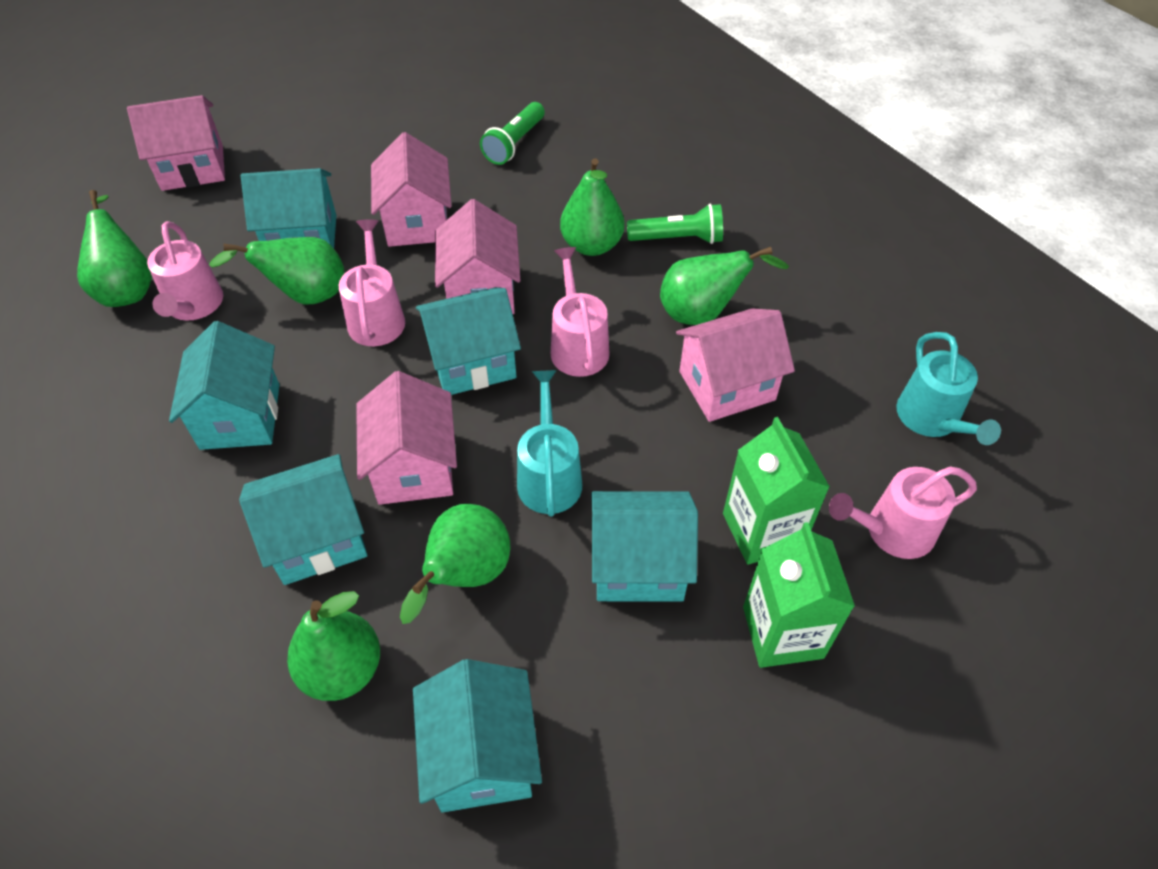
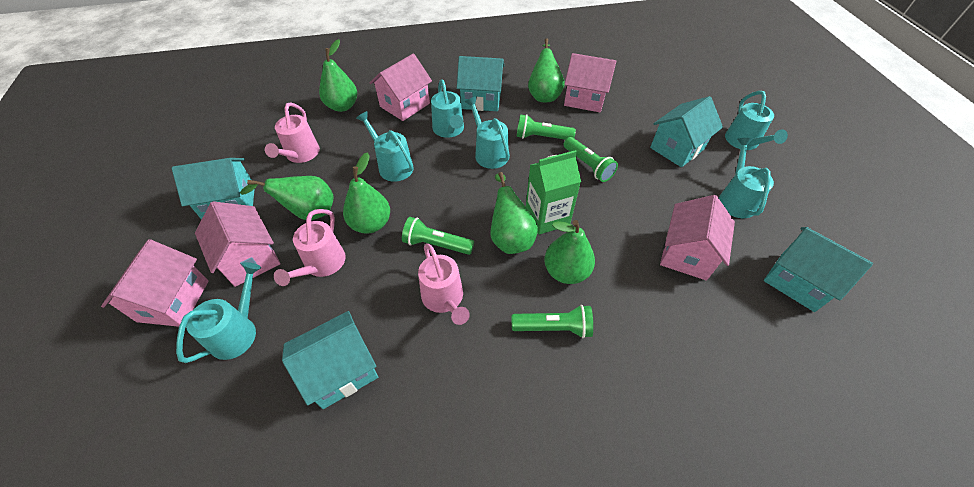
green carton: [723,417,830,565] [743,522,855,668] = 2 -> [526,150,581,235] = 1
green flashlight: [480,102,545,165] [627,204,723,244] = 2 -> [402,217,474,255] [512,305,593,338] [516,114,576,140] [564,137,618,182] = 4
pink watering can: [147,221,223,321] [339,219,405,346] [551,247,610,377] [829,467,977,559] = 4 -> [265,102,320,163] [274,209,346,286] [418,244,470,325] = 3
turquoise house: [169,321,279,450] [239,454,367,585] [241,168,336,248] [413,659,542,813] [416,287,521,395] [591,491,698,602] = 6 -> [172,158,255,220] [282,311,378,409] [457,56,505,111] [650,96,723,167] [764,227,873,312] = 5
turquoise watering can: [517,370,582,516] [897,332,1001,445] = 2 -> [176,262,261,363] [356,111,414,182] [431,79,464,138] [465,97,510,169] [719,138,774,218] [725,91,788,150] = 6

